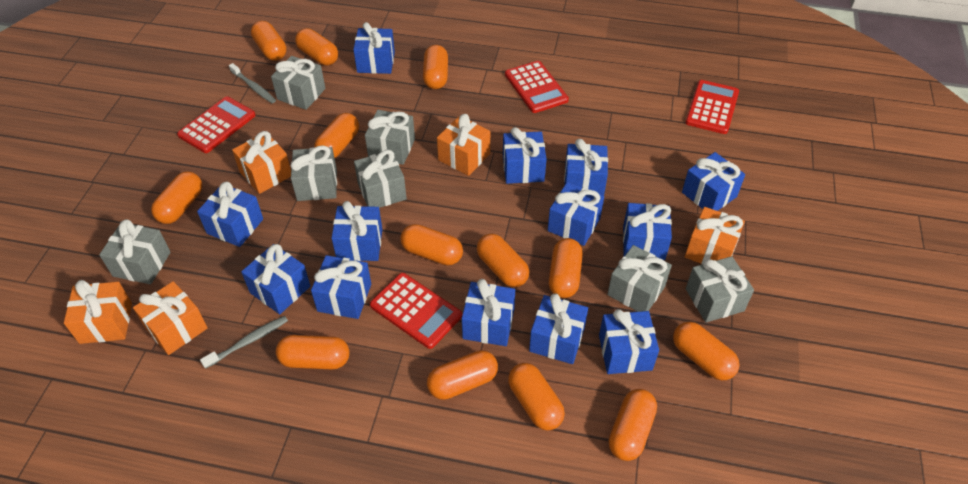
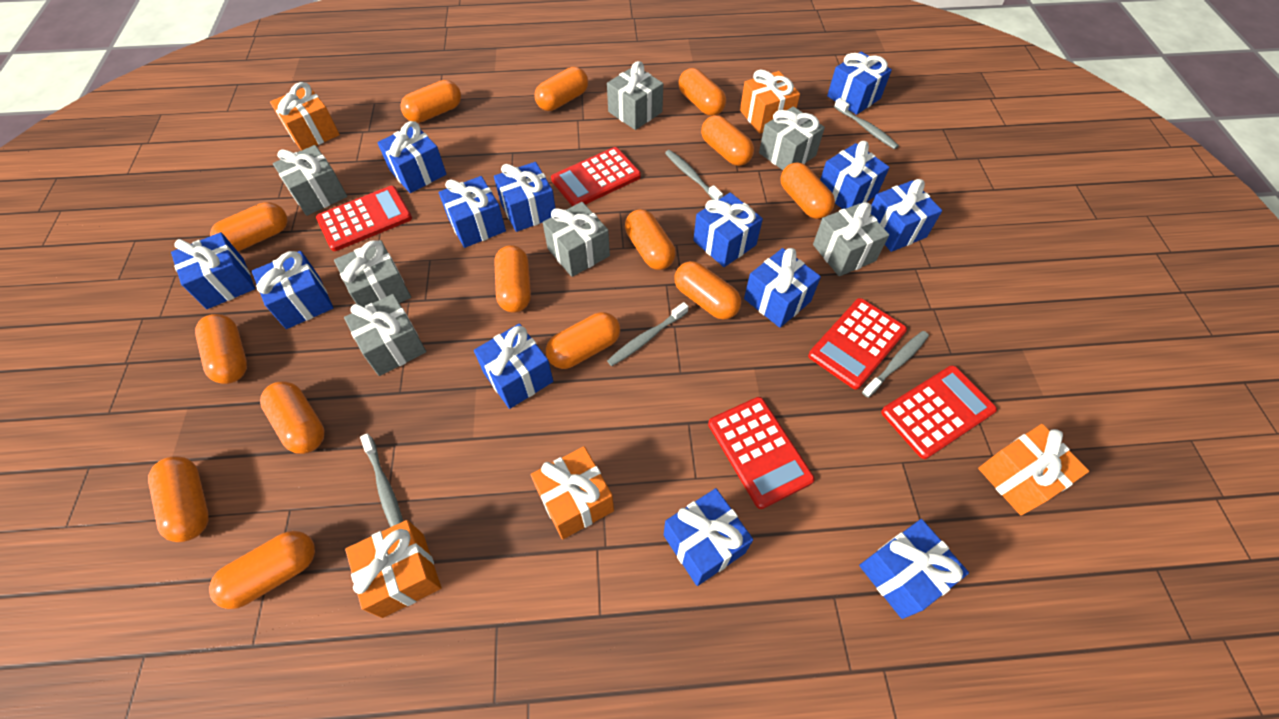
grey toothbrush: [200,316,288,369] [229,63,276,103] = 2 -> [360,433,403,527] [607,302,689,366] [665,150,723,200] [834,98,899,149] [862,331,929,398] = 5
orange capsule: [151,171,202,224] [251,21,287,61] [276,335,349,370] [295,28,338,65] [314,113,359,158] [401,224,463,265] [423,45,448,89] [427,350,498,400] [477,233,529,287] [508,363,565,430] [549,238,583,298] [609,389,657,461] [673,322,740,381] = 13 -> [148,456,209,542] [195,314,247,384] [209,531,315,609] [210,202,288,251] [260,381,325,454] [400,80,461,123] [494,245,531,313] [534,67,588,111] [546,312,620,369] [625,209,676,270] [674,261,741,319] [678,68,726,116] [701,115,754,166] [780,162,835,219] = 14
red calculator: [177,96,256,153] [370,273,462,349] [505,61,569,113] [685,80,739,134] = 4 -> [316,186,412,251] [551,147,641,206] [708,397,815,509] [808,298,907,390] [881,365,997,459] = 5

